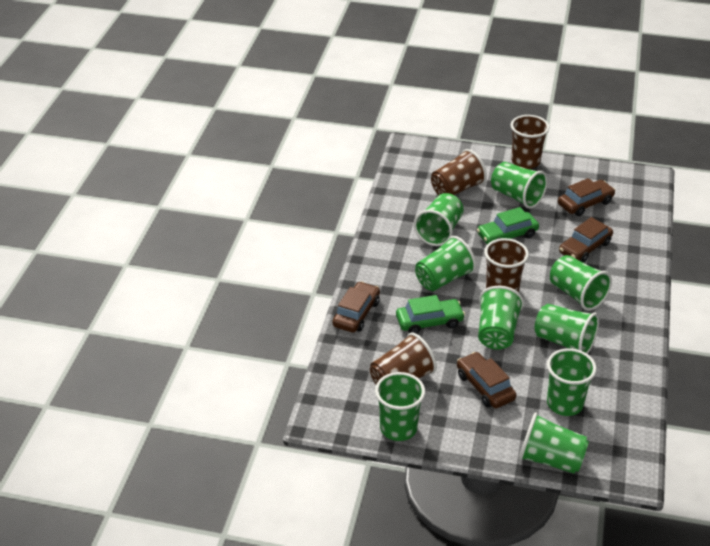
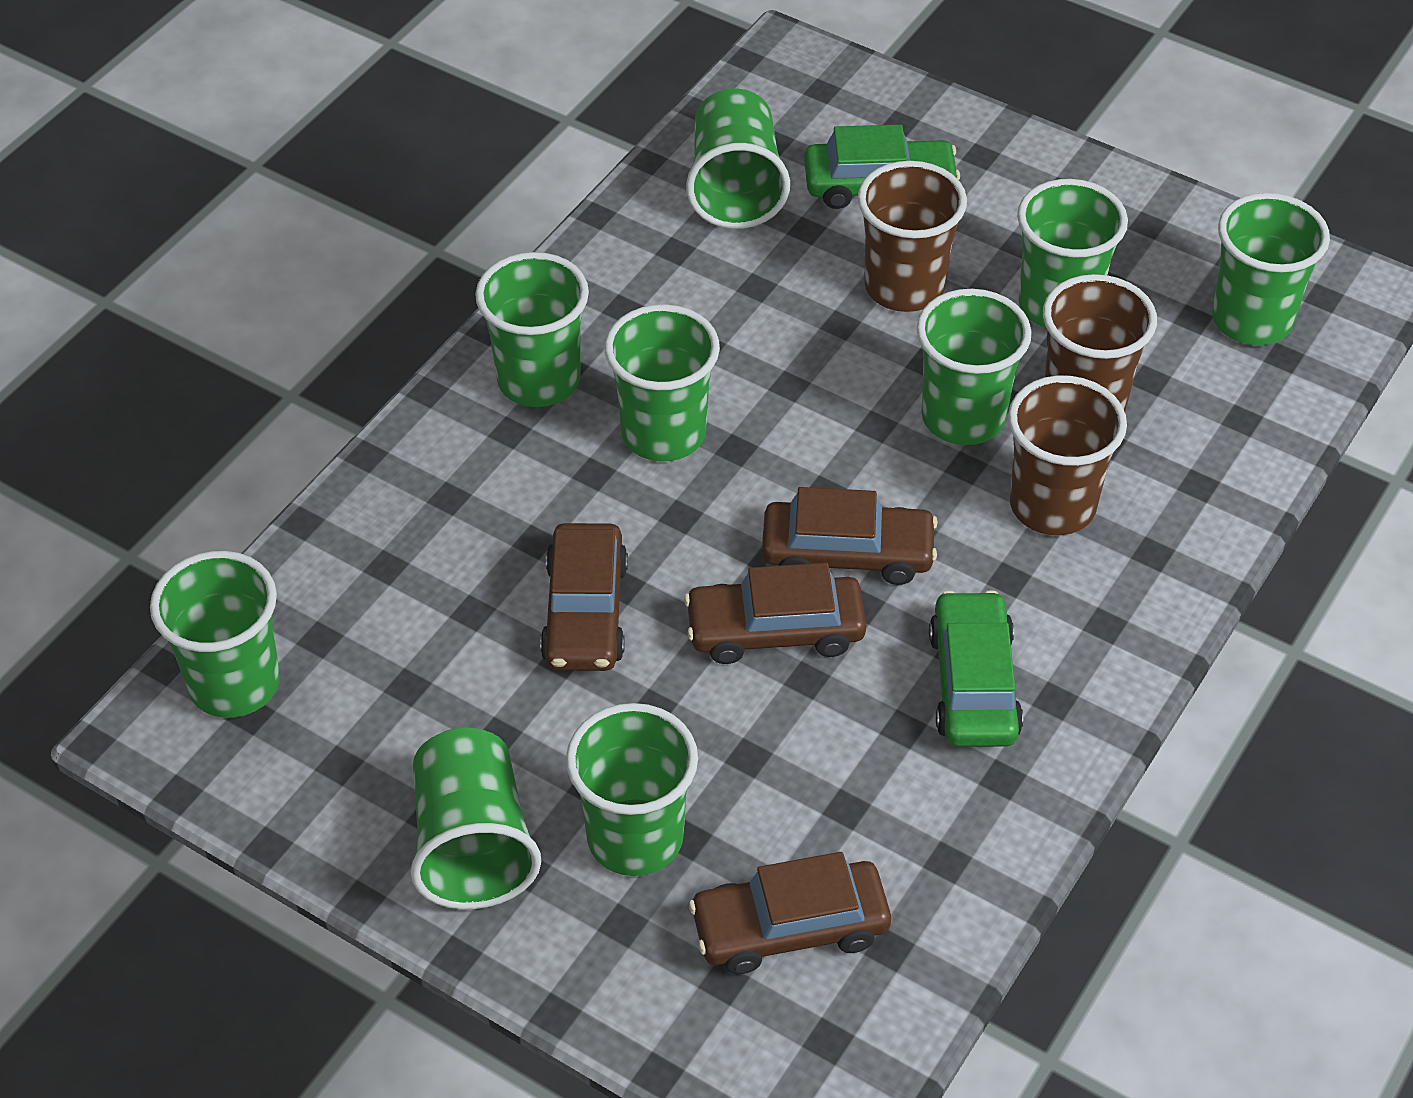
brown cup: [370,333,437,384] [431,149,487,195] [484,238,529,292] [511,115,549,169] = 4 -> [858,161,967,312] [1008,375,1127,535] [1043,274,1157,412] = 3

